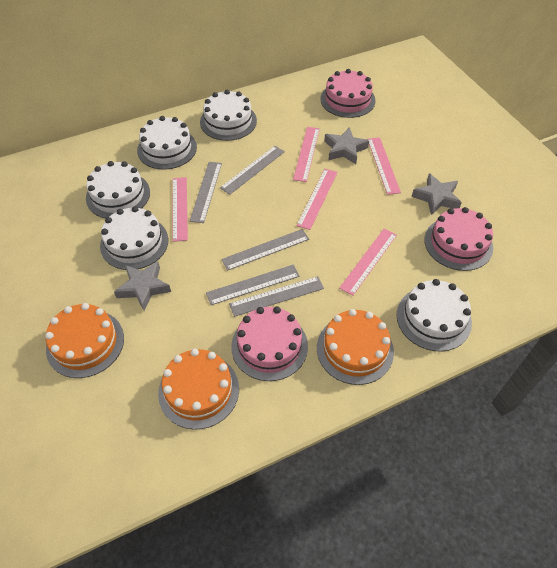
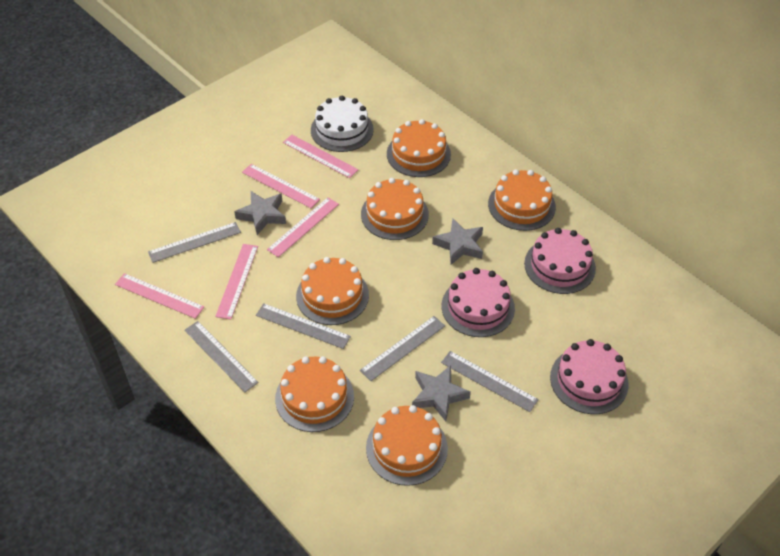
orange cake: [45,303,124,378] [158,349,239,430] [317,309,394,385] = 3 -> [275,356,354,432] [296,257,369,325] [361,178,429,240] [366,405,448,486] [387,119,451,177] [488,170,556,231] = 6
white cake: [86,161,150,218] [100,206,168,270] [137,116,197,170] [200,90,257,141] [396,279,472,351] = 5 -> [311,96,374,152] = 1

